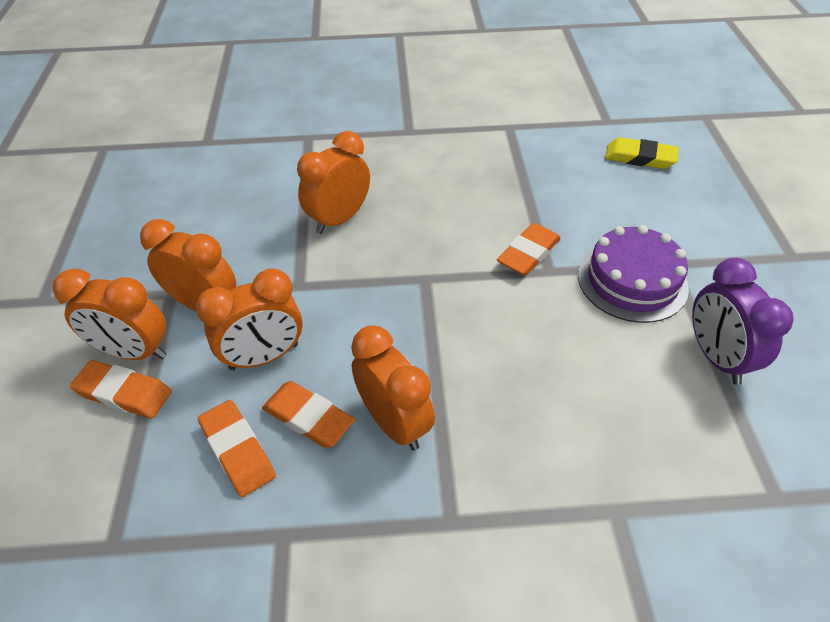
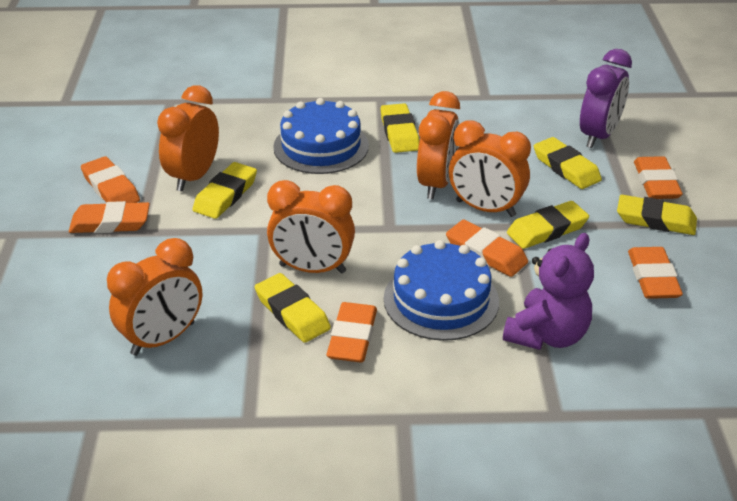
blue cake: none = 0 -> [273,98,369,174] [384,240,499,341] = 2
orange eraser: [70,360,172,418] [198,400,276,497] [262,381,355,448] [497,223,561,276] = 4 -> [69,201,150,233] [81,156,140,203] [326,302,377,362] [446,219,528,277] [628,247,683,299] [634,156,683,199] = 6
purple cake: [578,225,689,323] = 1 -> none = 0
purple teddy bear: none = 0 -> [503,233,594,350] = 1
yellow eraser: [605,137,679,169] = 1 -> [193,162,257,219] [255,273,331,343] [380,103,419,153] [507,201,589,249] [534,137,602,189] [617,195,697,235] = 6

